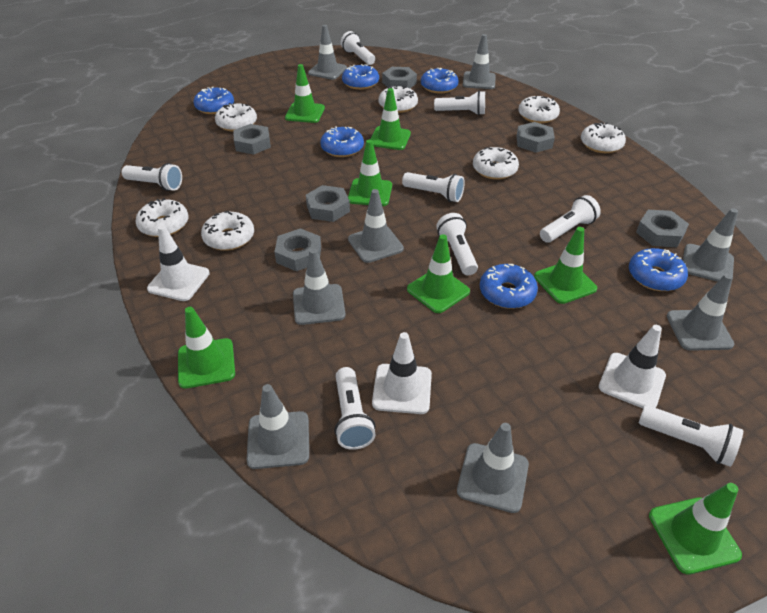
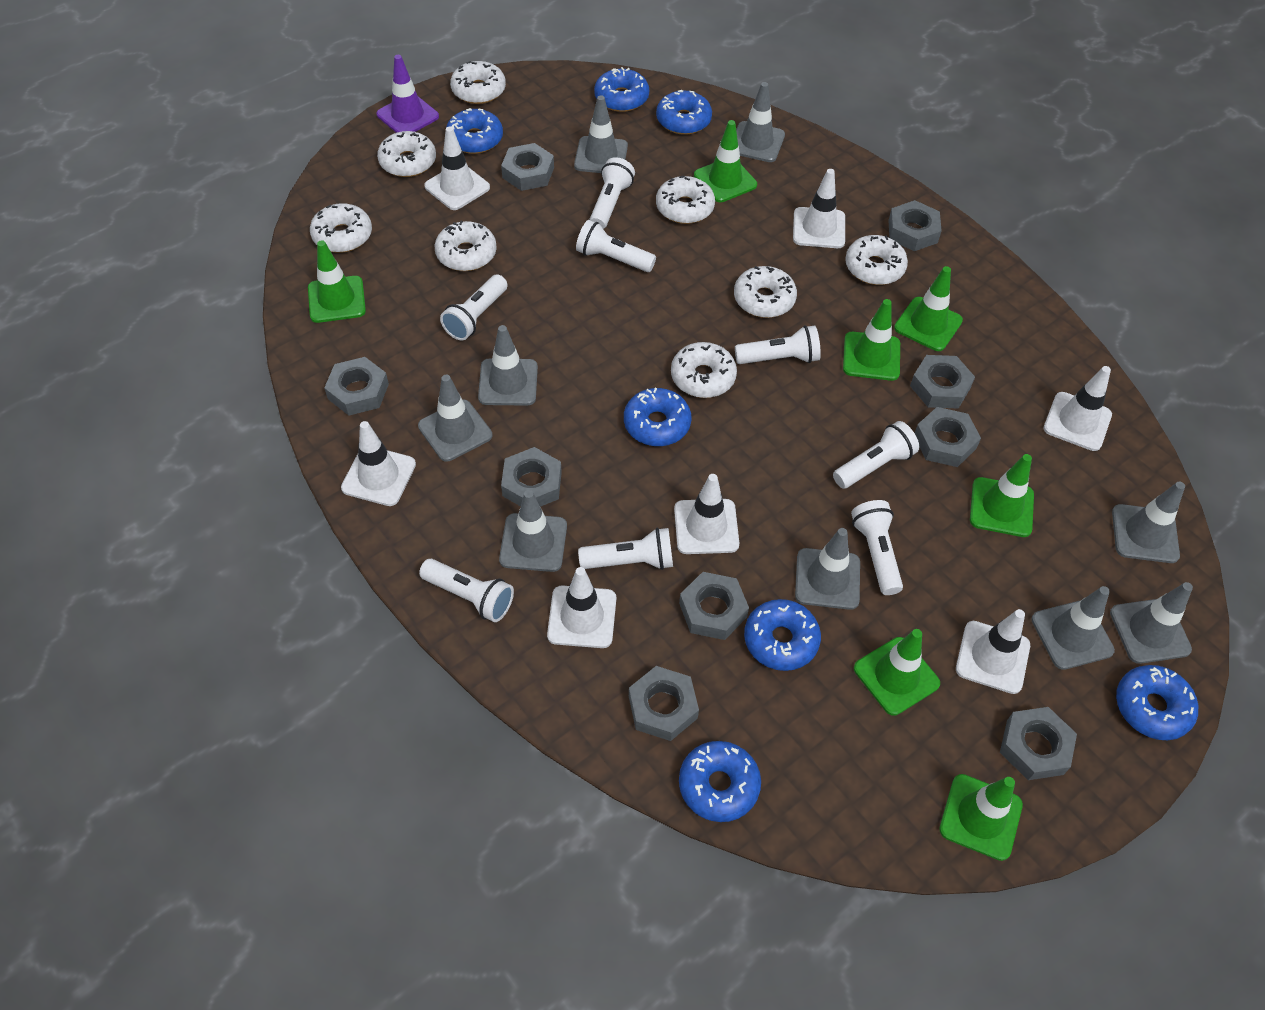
blue donut: [193,86,234,114] [320,126,364,157] [342,64,379,90] [421,68,459,94] [480,264,538,309] [629,248,688,291] = 6 -> [446,108,503,154] [594,67,649,112] [624,388,691,446] [656,90,712,135] [679,741,761,822] [744,599,821,671] [1116,665,1198,740] = 7
grey nut: [233,124,271,155] [274,228,321,271] [306,185,350,222] [382,67,417,88] [517,122,555,153] [636,210,689,247] = 6 -> [324,357,389,415] [501,143,554,191] [501,447,562,507] [629,666,699,741] [679,572,749,640] [888,200,942,251] [910,355,975,409] [915,407,981,467] [1000,707,1077,780] = 9
grey traffic cone: [247,384,309,469] [293,248,346,325] [308,25,347,80] [348,189,404,263] [457,423,529,513] [463,34,496,89] [667,274,734,351] [683,208,738,282] = 8 -> [418,375,492,462] [478,325,538,406] [499,490,567,572] [574,95,628,173] [736,82,785,162] [795,528,860,610] [1031,586,1115,670] [1110,582,1193,664] [1112,482,1185,563] = 9
purple traffic cone: none = 0 -> [376,55,439,133] = 1
white donut: [135,198,189,237] [201,211,254,251] [215,102,257,132] [379,85,418,113] [473,147,519,180] [518,96,560,123] [581,122,626,153] = 7 -> [310,203,372,253] [377,131,436,177] [435,221,497,271] [450,61,506,104] [656,176,715,224] [671,342,737,398] [734,266,797,318] [845,235,908,285] = 8
white traffic cone: [147,225,210,301] [372,332,432,414] [599,325,666,408] = 3 -> [341,421,416,506] [424,127,490,210] [547,567,616,648] [674,474,739,554] [793,169,845,248] [956,609,1030,694] [1044,366,1112,451] = 7

